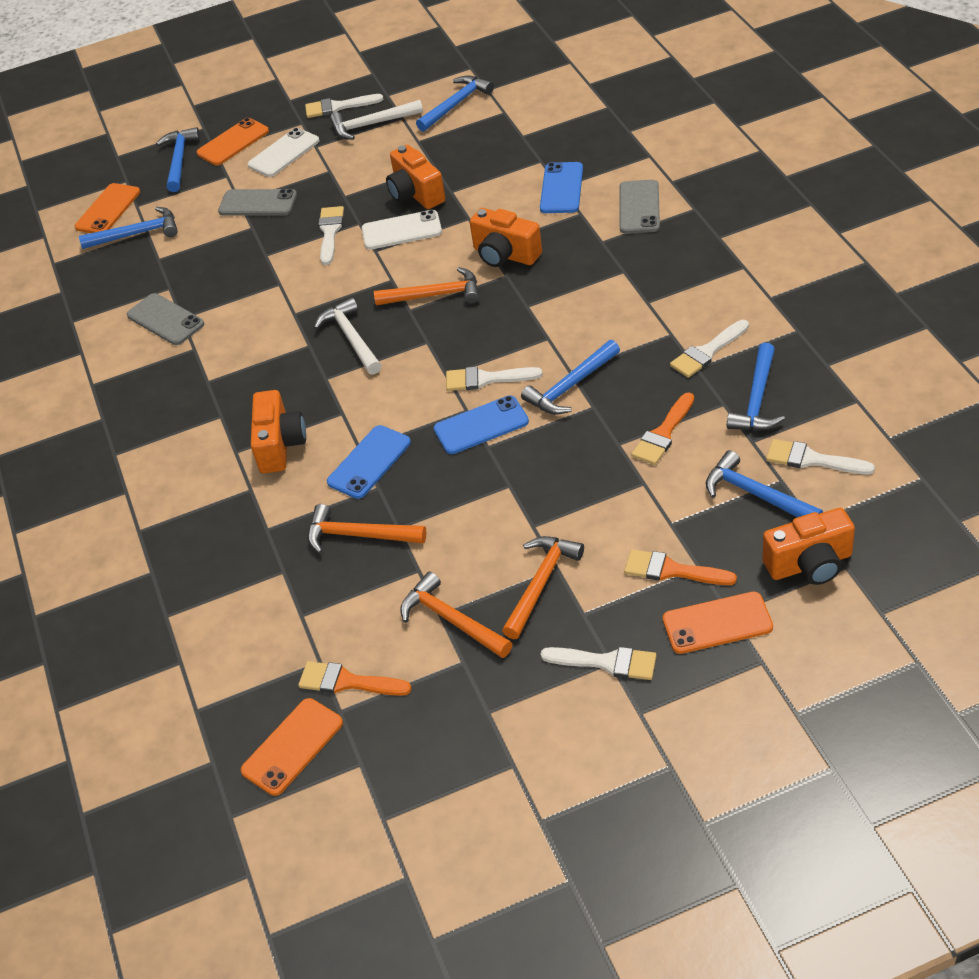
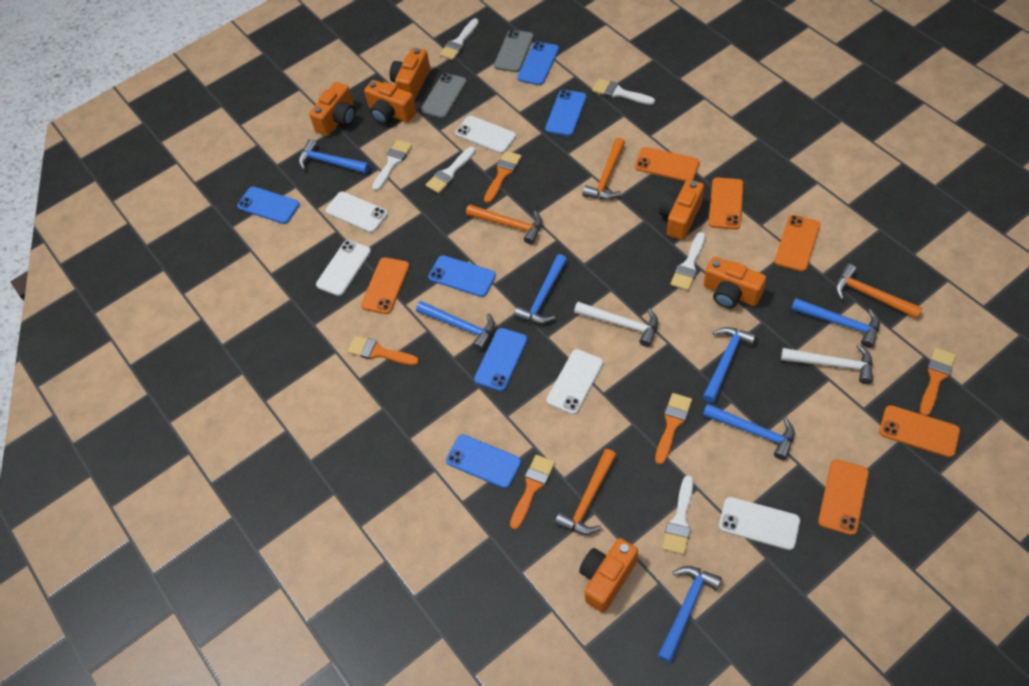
blue hammer: [79,207,178,249] [156,127,200,192] [416,76,494,132] [521,340,620,415] [706,450,823,517] [727,343,785,431] = 6 -> [299,139,370,174] [416,301,495,351] [514,254,567,324] [658,566,722,663] [703,327,756,403] [703,404,795,460] [791,298,880,348] = 7
blue phone: [327,425,411,499] [434,395,529,454] [540,162,583,213] = 3 -> [237,186,300,224] [428,255,496,297] [446,434,521,488] [474,328,528,391] [517,42,559,85] [545,90,587,136] = 6
grey phone: [127,293,204,345] [218,189,297,216] [620,180,660,234] = 3 -> [421,73,467,119] [494,30,534,72] = 2
orange brush: [298,661,412,696] [624,549,737,585] [631,393,694,465] = 3 -> [347,336,419,366] [484,151,522,203] [510,455,555,530] [655,393,692,465] [920,348,956,416] = 5
orange camera: [251,390,306,473] [386,145,445,209] [470,208,542,267] [762,508,855,585] = 4 -> [309,82,355,136] [364,80,416,124] [390,48,430,100] [579,538,638,613] [659,179,704,240] [704,257,766,308] = 6
orange phone: [75,183,140,233] [197,118,269,165] [241,698,343,796] [663,591,773,654] = 4 -> [361,257,409,314] [635,147,700,181] [708,177,744,230] [774,215,820,272] [818,459,869,535] [879,405,960,458] = 6
white phone: [248,128,320,177] [362,210,442,250] = 2 -> [316,240,371,296] [325,192,388,233] [455,116,516,154] [546,349,603,415] [719,497,800,550] = 5

